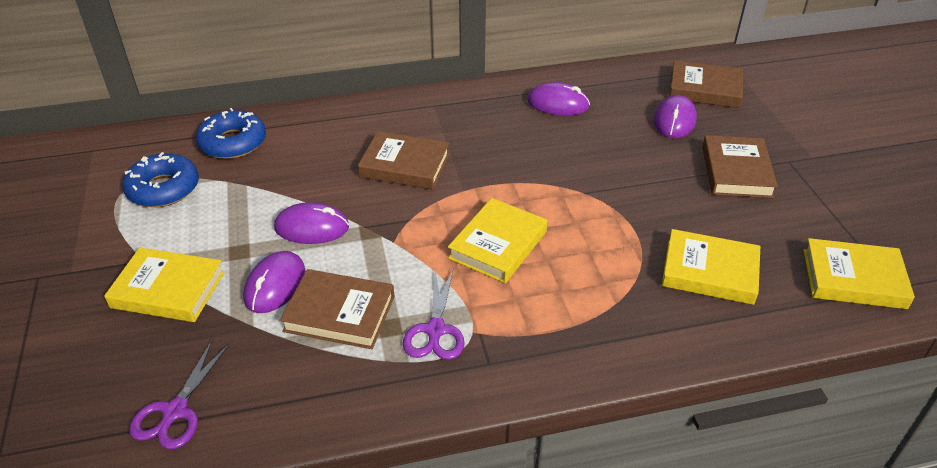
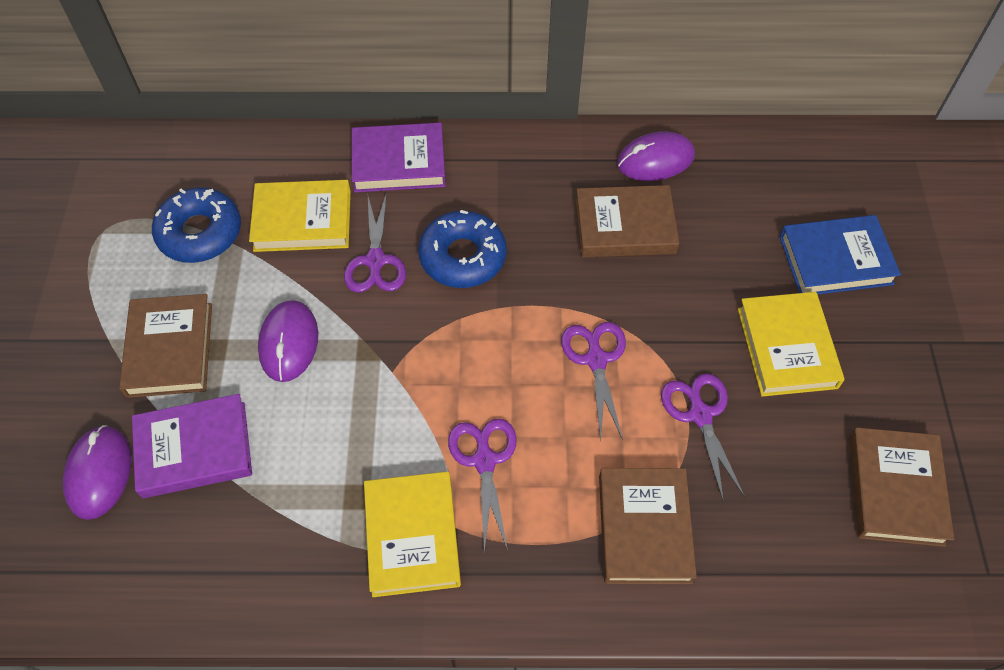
blue book: none = 0 -> [780,215,901,295] = 1
purple book: none = 0 -> [132,394,252,498] [352,123,446,192] = 2
purple mouse: [243,251,305,313] [274,202,349,244] [527,82,590,116] [654,95,697,138] = 4 -> [63,425,131,520] [258,300,318,382] [617,131,695,181] = 3
purple scissors: [129,339,230,450] [403,270,465,360] = 2 -> [344,192,406,293] [448,419,517,552] [561,322,626,440] [661,373,745,502] = 4
yellow book: [104,248,225,322] [448,198,547,283] [662,229,760,305] [803,238,915,309] = 4 -> [249,180,351,252] [364,471,461,597] [738,292,845,397] = 3

